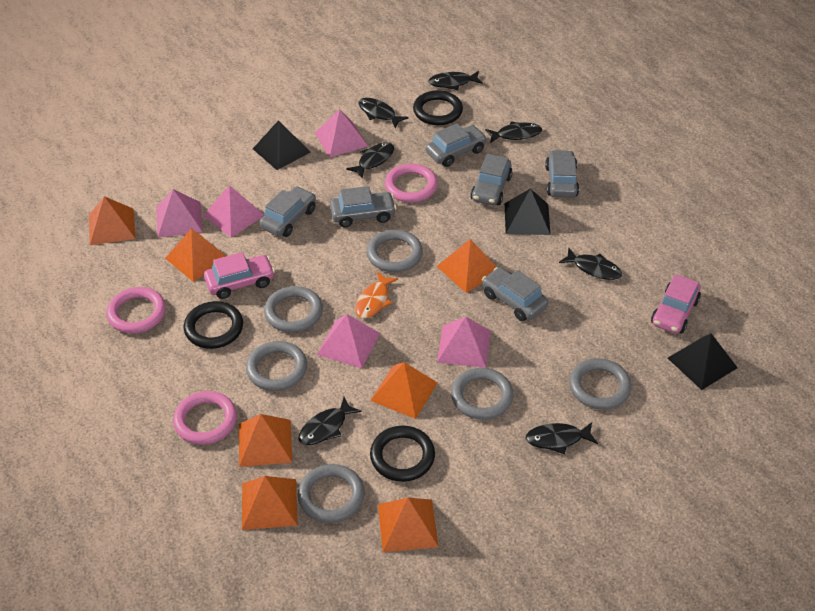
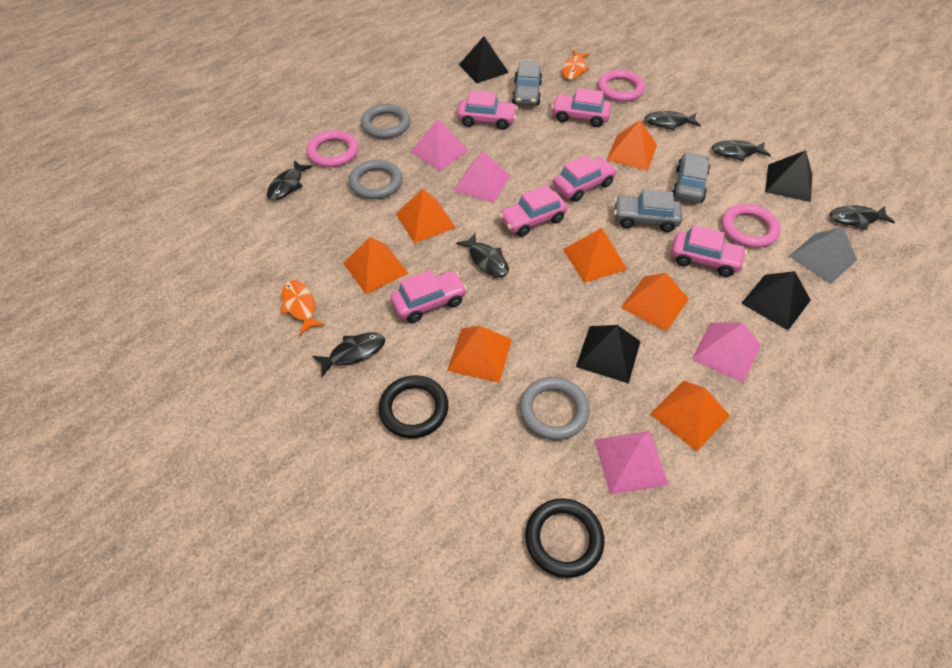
black fish: [298,397,362,445] [346,142,394,179] [358,98,409,128] [428,71,483,90] [485,121,542,143] [526,422,598,454] [559,248,622,280] = 7 -> [267,160,313,200] [312,333,385,377] [456,233,509,277] [645,111,701,130] [711,140,771,161] [829,206,895,230] = 6
black pyramid: [253,120,311,170] [505,189,551,235] [668,333,738,390] = 3 -> [459,36,509,83] [576,325,641,383] [741,271,811,330] [765,150,812,202] = 4
black ring: [184,301,243,349] [370,425,435,482] [413,90,463,125] = 3 -> [379,375,448,438] [525,498,604,578] = 2
grey car: [259,186,316,237] [330,186,396,227] [426,123,487,167] [471,154,513,205] [482,267,548,321] [545,150,579,197] = 6 -> [512,61,542,106] [614,189,682,232] [672,152,710,203] = 3
grey pyramid: none = 0 -> [789,227,857,284] = 1
grey ring: [246,341,307,391] [264,286,323,333] [298,464,365,523] [367,230,423,272] [451,368,514,420] [569,358,632,410] = 6 -> [349,160,402,199] [361,104,410,139] [520,377,590,440] = 3
orange fish: [355,272,398,319] = 1 -> [280,280,325,335] [562,50,590,79] = 2
pink car: [204,252,275,299] [651,274,701,334] = 2 -> [390,270,467,323] [457,91,518,130] [499,185,568,237] [551,88,612,127] [553,155,617,202] [671,225,747,277] = 6
pink pyramid: [156,189,203,238] [203,185,264,237] [315,109,368,157] [317,314,380,368] [437,317,491,368] = 5 -> [411,119,469,171] [454,151,510,203] [594,431,669,494] [692,322,761,383] = 4

